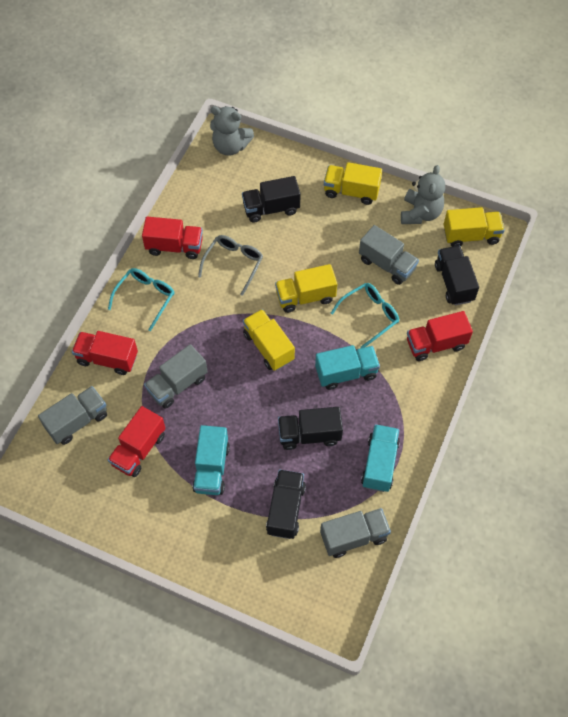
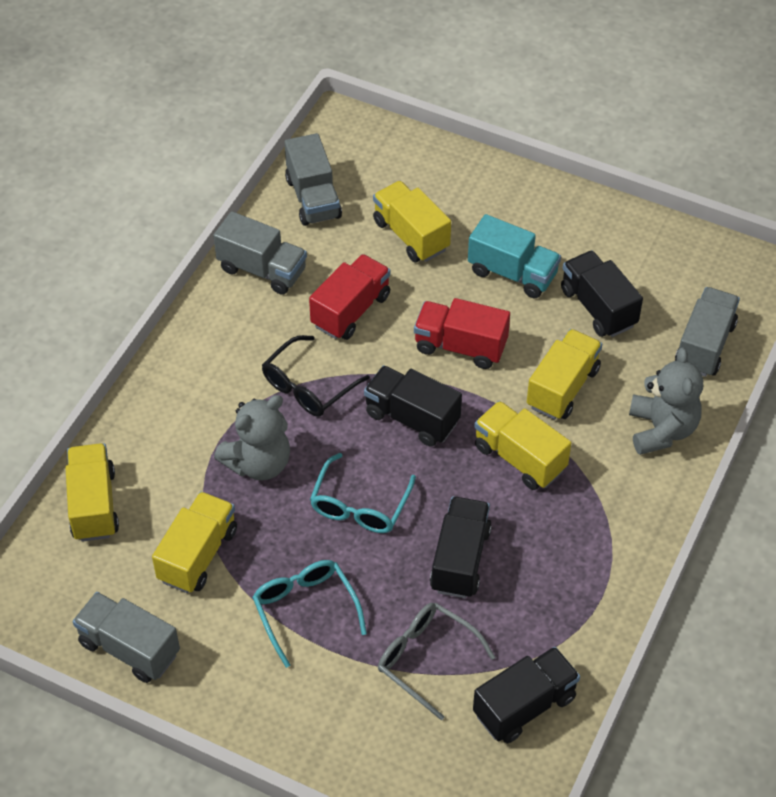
black glasses: none = 0 -> [262,335,370,417] = 1
red truck: [72,331,138,375] [108,406,166,477] [142,217,203,259] [407,311,473,361] = 4 -> [309,254,390,340] [414,298,510,369] = 2
turquoise truck: [192,425,230,495] [315,345,380,390] [361,424,400,492] = 3 -> [468,214,561,298] = 1
yellow truck: [243,309,295,371] [275,264,337,313] [324,162,382,205] [444,207,505,247] = 4 -> [65,443,119,542] [152,492,237,593] [373,181,451,263] [474,401,571,490] [527,329,602,420] = 5

